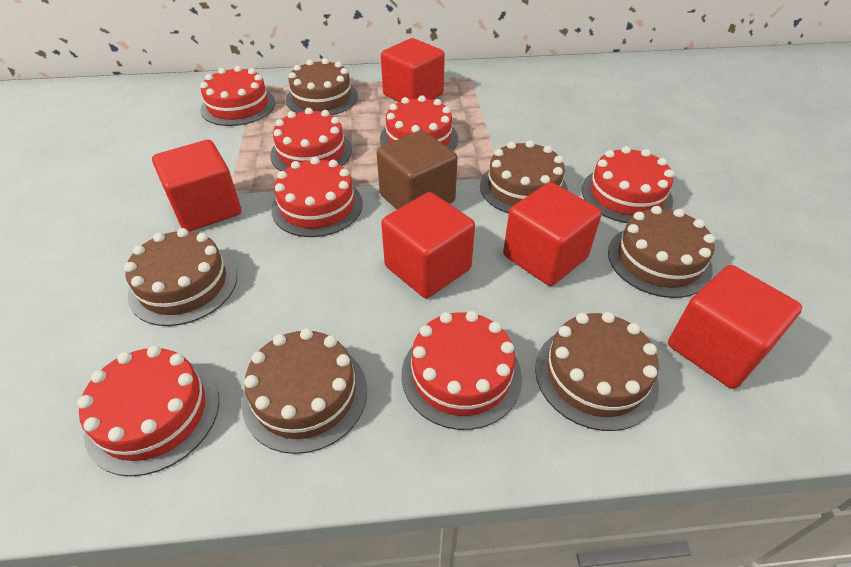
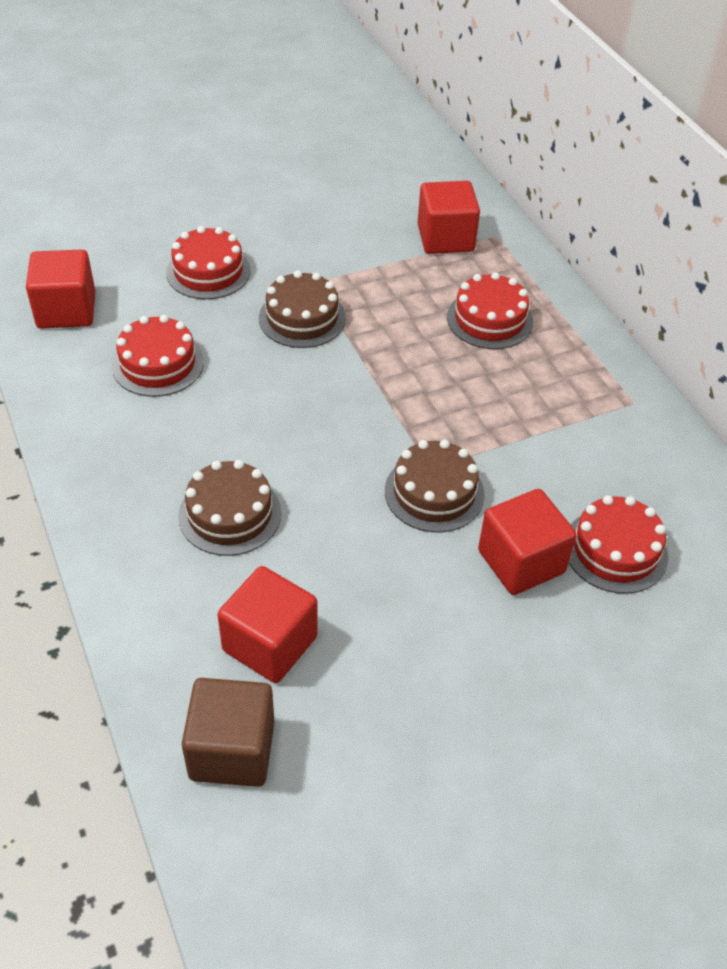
brown cake: [124,228,237,326] [242,328,367,454] [286,58,358,115] [480,140,568,214] [535,312,659,431] [608,206,715,298] = 6 -> [178,460,281,556] [259,270,346,348] [385,440,485,532] = 3
red cake: [78,346,219,476] [200,66,275,126] [270,108,352,171] [271,157,363,237] [380,95,458,151] [402,311,522,430] [582,146,674,223] = 7 -> [112,315,204,397] [166,226,251,299] [447,272,533,349] [569,495,668,594] = 4
red cube: [152,140,241,231] [381,38,445,102] [381,192,475,298] [503,182,602,286] [668,265,802,389] = 5 -> [26,249,95,328] [218,566,318,683] [418,181,480,254] [478,489,577,595] = 4

